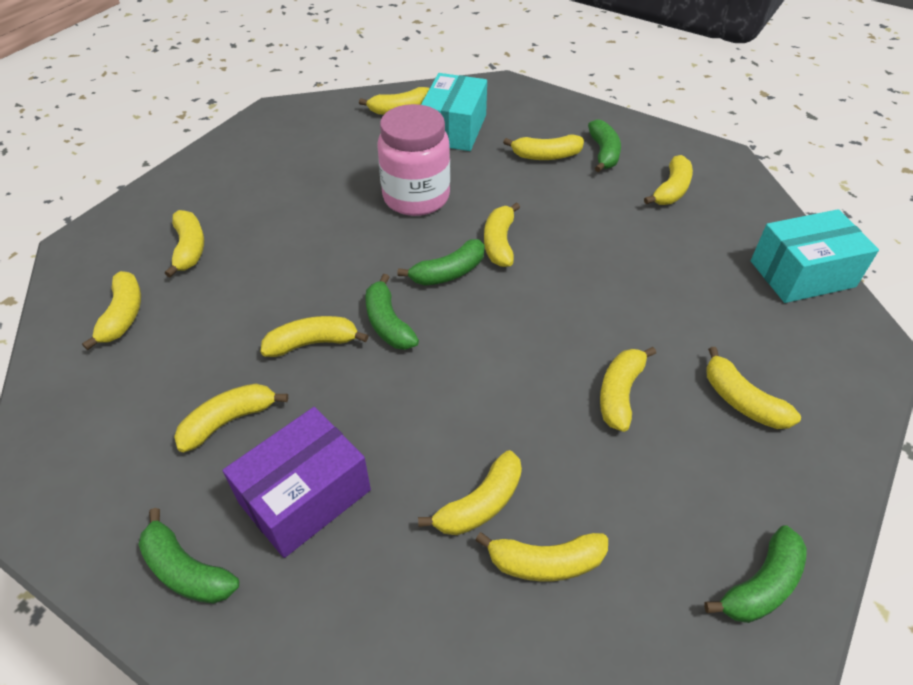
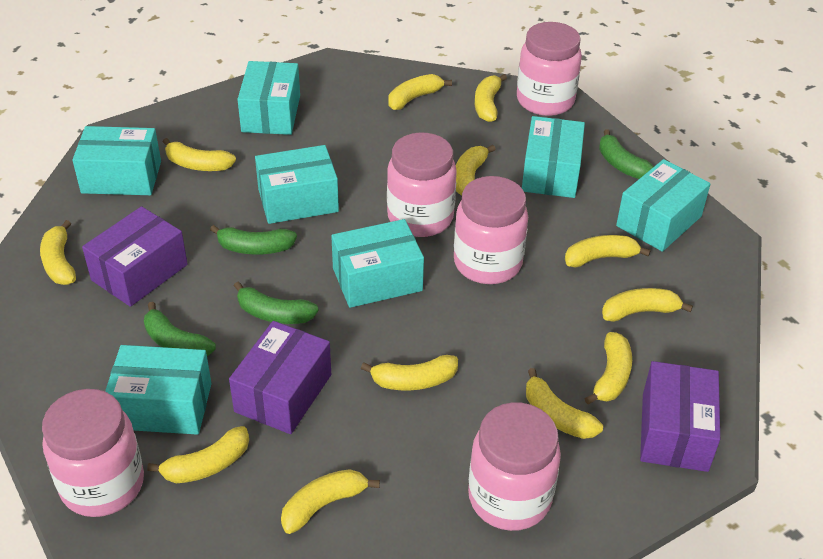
green banana: [138,508,239,604] [365,274,419,350] [397,239,485,286] [588,119,621,172] [704,526,807,623] = 5 -> [144,302,216,356] [210,225,297,255] [234,281,319,324] [599,129,654,179] = 4
pink jar: [378,104,450,216] = 1 -> [42,389,144,517] [387,133,457,237] [454,176,528,284] [468,402,561,531] [517,22,582,116] = 5
purple box: [222,407,371,558] = 1 -> [82,206,188,307] [229,321,331,434] [640,361,720,472] = 3
turquoise box: [421,73,487,151] [751,209,879,303] = 2 -> [72,126,161,195] [105,345,212,435] [237,61,300,135] [255,145,339,224] [331,219,424,308] [522,116,585,198] [616,159,711,252] = 7

